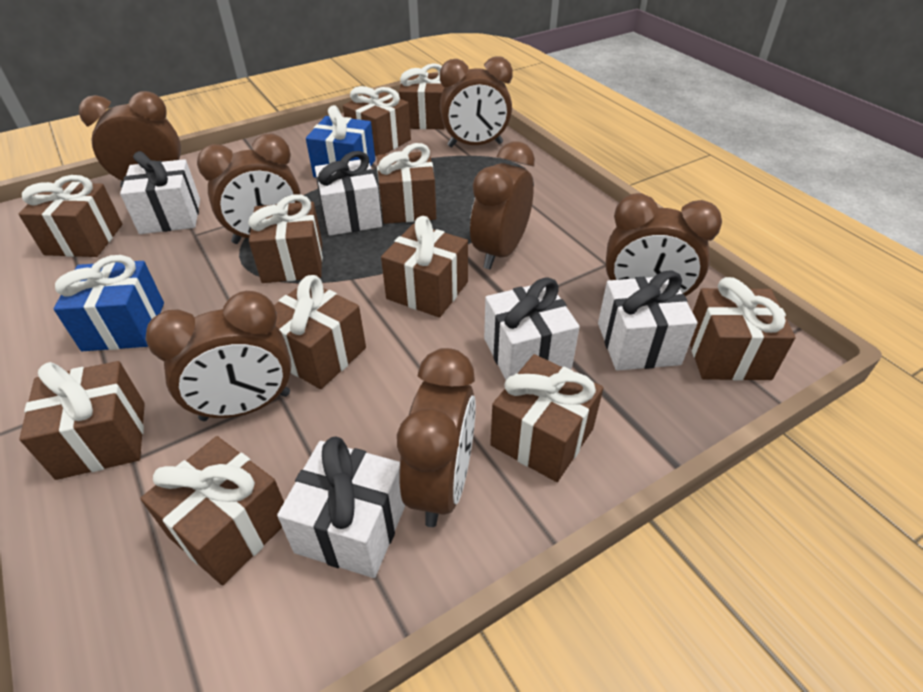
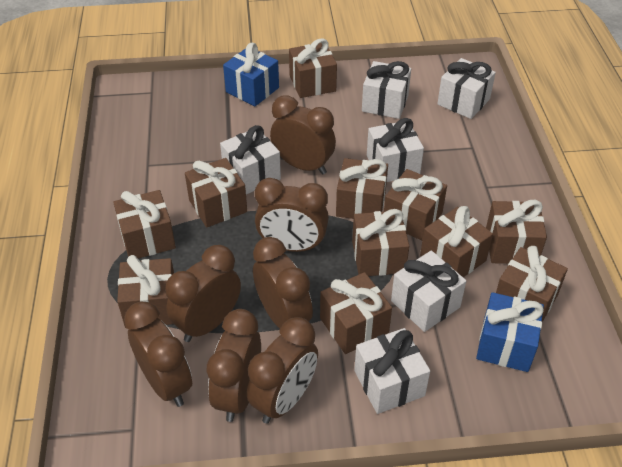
white gift: [120,151,200,234] [277,436,406,578] [315,151,382,236] [484,277,580,380] [598,271,698,371] = 5 -> [220,125,281,194] [354,328,430,414] [362,61,411,119] [367,118,424,182] [391,251,466,332] [437,58,496,119] = 6

